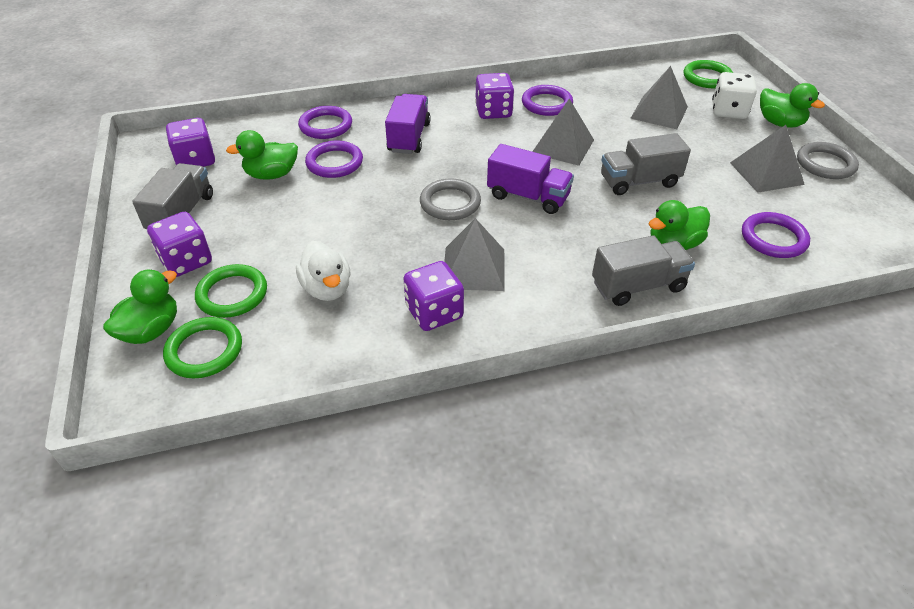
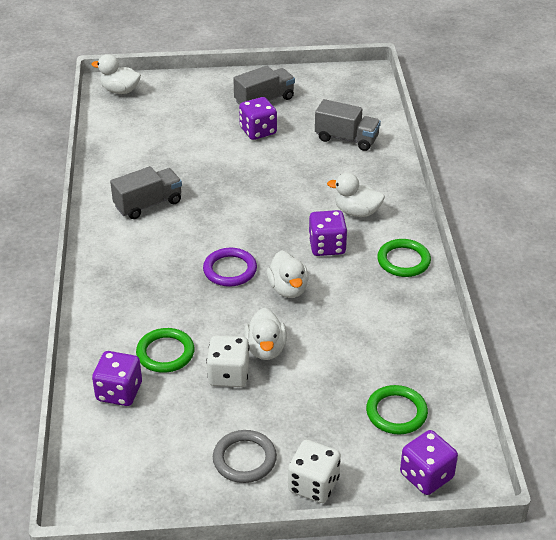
green duck: [103,270,177,344] [226,130,298,180] [649,200,710,250] [760,83,825,128] = 4 -> none = 0
grey pyramid: [444,218,505,291] [532,99,594,166] [630,66,688,129] [730,125,805,193] = 4 -> none = 0
grey ring: [420,179,481,220] [797,142,859,179] = 2 -> [213,430,277,483] = 1
purple ring: [298,106,352,139] [305,141,363,178] [522,85,573,116] [742,212,810,258] = 4 -> [203,248,257,286] = 1
purple truck: [385,94,431,154] [487,144,574,214] = 2 -> none = 0
white dice: [712,72,757,119] = 1 -> [207,336,249,387] [288,440,341,503] = 2
white duck: [296,241,351,301] = 1 -> [92,54,141,94] [244,308,287,360] [267,251,309,298] [327,173,385,217] = 4

